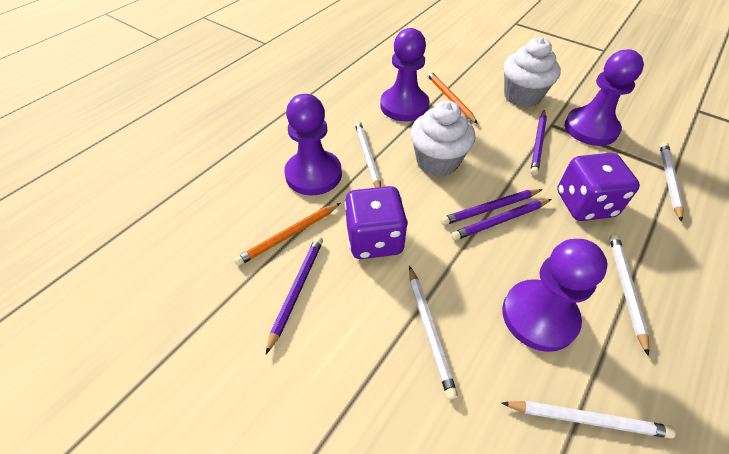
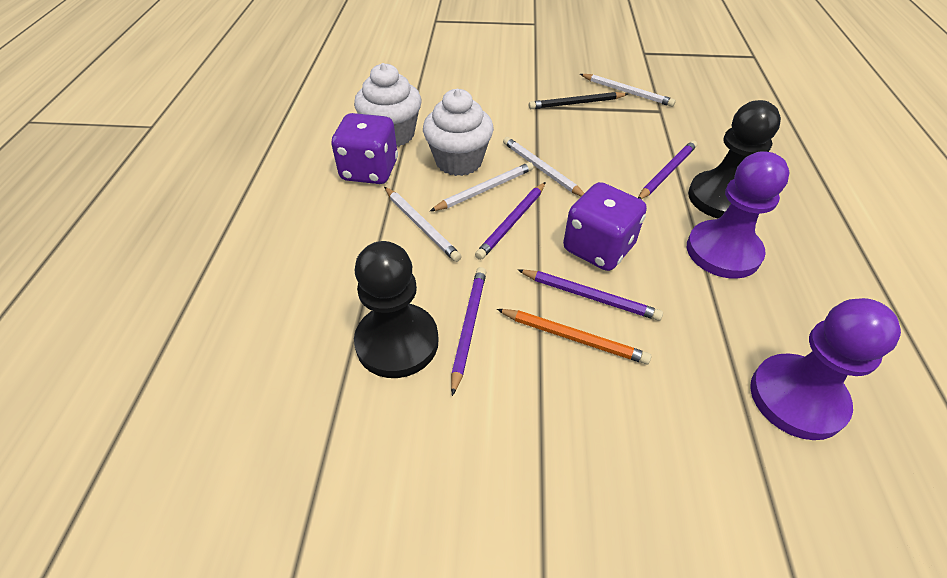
black pawn: none = 0 -> [354,241,439,378] [688,100,781,218] = 2
black pencil: none = 0 -> [529,92,628,109] = 1
orange pencil: [234,203,341,266] [427,71,478,124] = 2 -> [497,309,652,364] = 1
purple pawn: [284,94,342,196] [380,28,429,121] [502,239,607,352] [565,49,644,146] = 4 -> [687,151,789,279] [750,298,901,440] = 2
white pencil: [355,121,381,188] [409,266,458,400] [502,401,676,438] [609,234,649,356] [660,142,684,222] = 5 -> [384,187,462,262] [430,162,534,211] [503,137,585,196] [580,74,676,107] = 4

